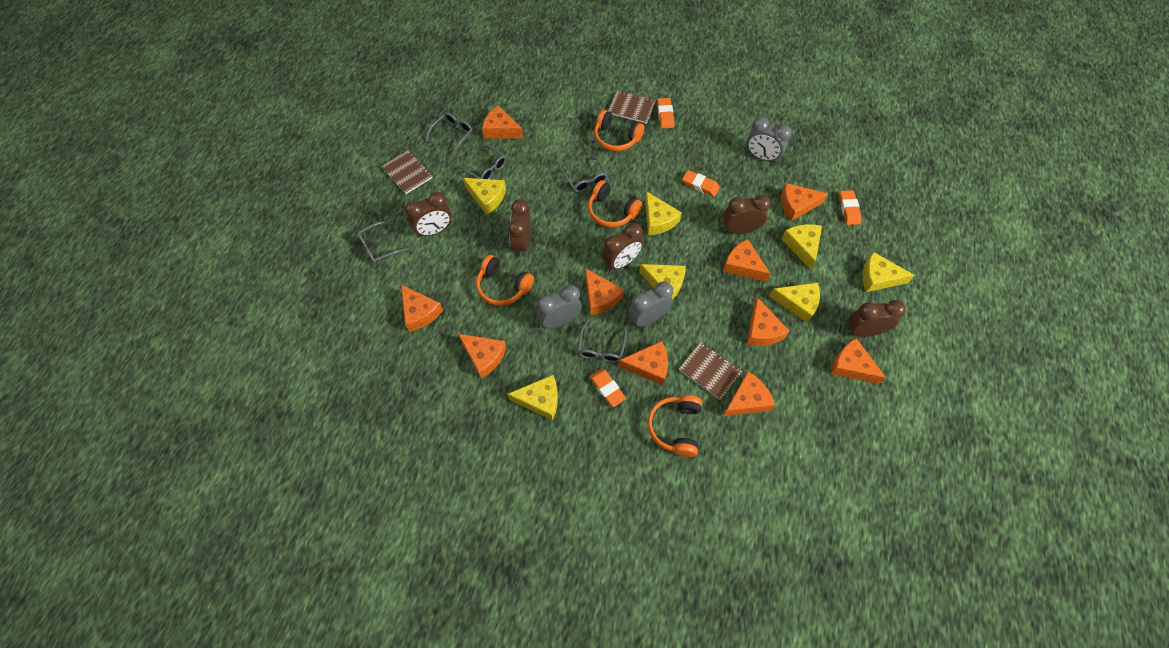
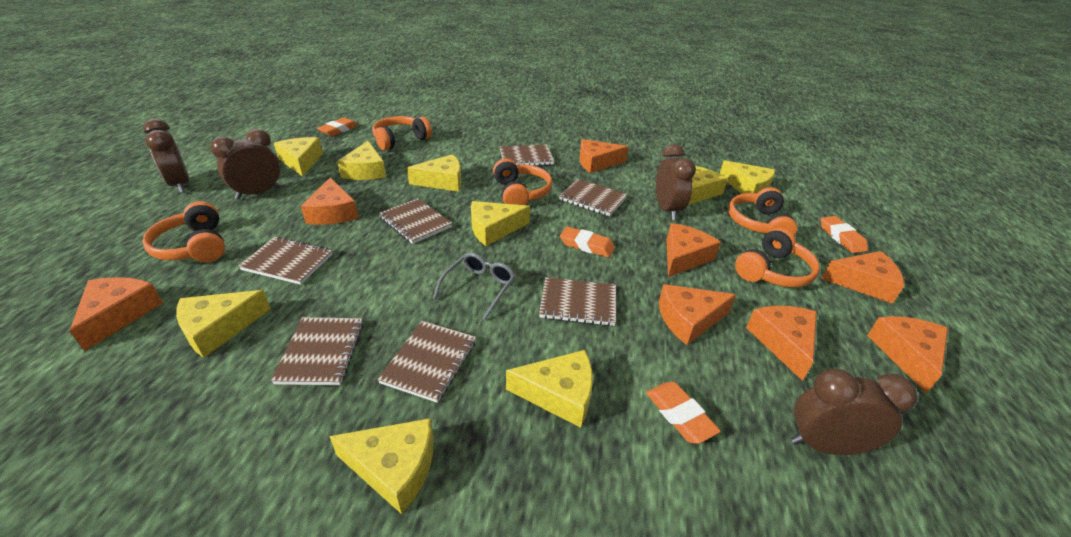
brown clock: [405,192,452,237] [508,199,531,256] [602,223,643,271] [723,195,771,234] [847,300,906,337] = 5 -> [143,119,189,193] [210,129,280,200] [656,144,696,220] [791,368,917,455] = 4
brown notebook: [381,150,433,194] [608,90,656,124] [679,342,742,400] = 3 -> [239,237,332,285] [271,317,363,385] [377,321,476,403] [379,198,452,244] [500,145,554,166] [539,277,616,326] [559,179,627,216] = 7
grey clock: [536,285,582,329] [628,281,673,327] [746,117,792,163] = 3 -> none = 0
grey glasses: [357,221,409,264] [426,112,473,156] [458,145,506,179] [560,157,608,193] [578,321,627,363] = 5 -> [433,252,516,320] = 1
orange cheese: [401,285,443,332] [458,334,506,378] [482,105,523,139] [585,268,624,315] [618,341,668,385] [722,371,775,417] [723,239,771,282] [746,297,789,346] [781,183,828,221] [831,338,886,384] = 10 -> [69,277,163,351] [301,177,358,225] [579,139,629,173] [659,284,736,345] [666,223,721,277] [746,306,817,381] [821,251,904,304] [867,316,948,393] = 8
orange headphones: [476,255,534,306] [588,180,642,228] [594,110,644,152] [648,395,702,457] = 4 -> [142,201,225,262] [372,116,432,150] [493,159,553,205] [728,187,797,236] [735,228,820,287] = 5
yellow cheese: [463,178,506,215] [507,375,558,421] [639,264,686,300] [645,191,682,235] [769,283,820,323] [782,224,822,270] [862,252,915,292] = 7 -> [176,290,271,358] [274,137,323,177] [329,418,433,514] [337,141,386,180] [407,154,461,192] [471,201,530,246] [506,350,593,428] [688,166,728,205] [720,161,775,194] = 9

